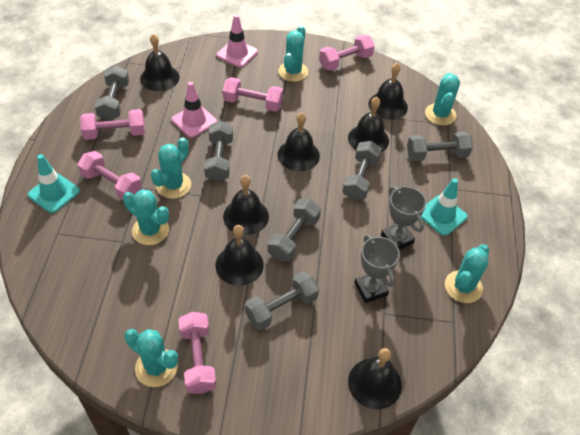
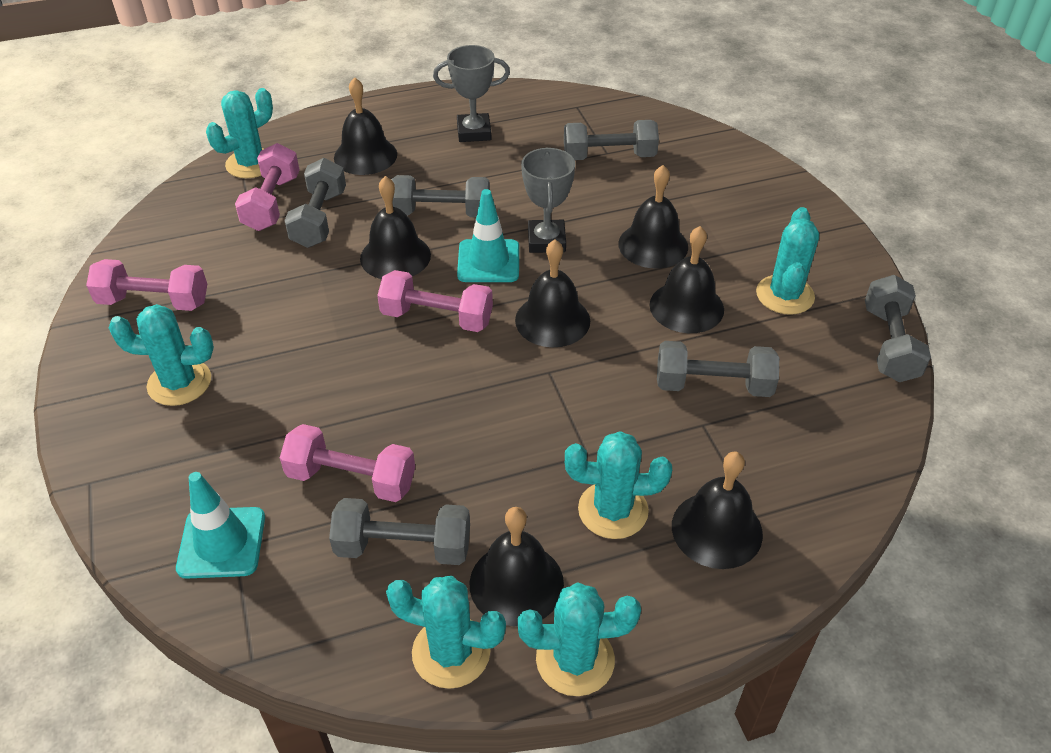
pink dumbbell: [77,151,142,200] [80,109,145,140] [178,312,216,394] [223,77,283,112] [319,35,374,71] = 5 -> [86,259,207,311] [235,143,300,231] [280,424,415,502] [377,270,493,332] = 4
pink traffic cone: [172,82,217,138] [217,14,258,67] = 2 -> none = 0

